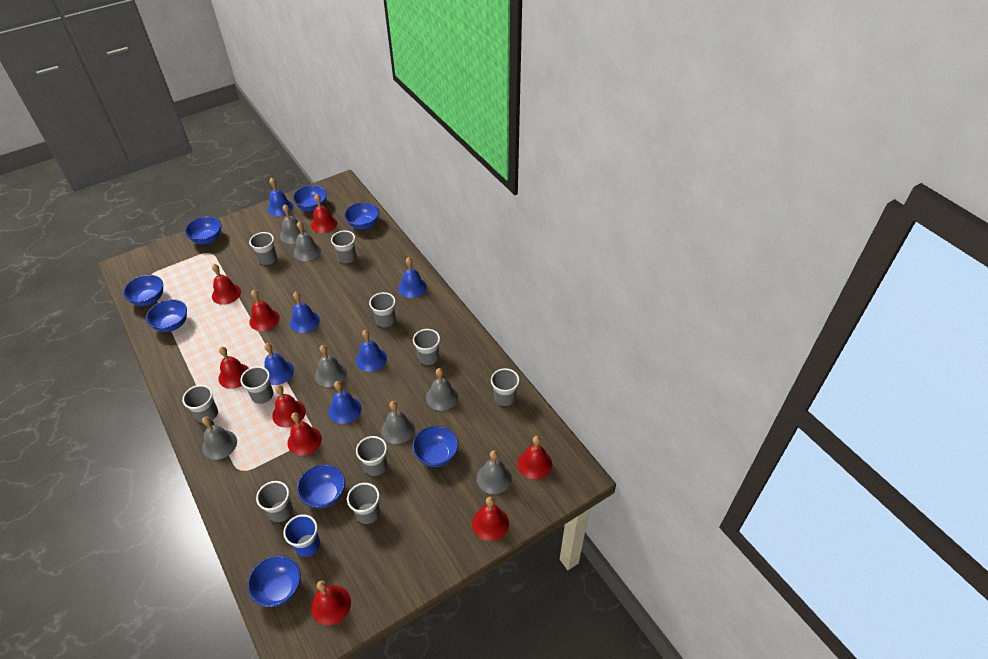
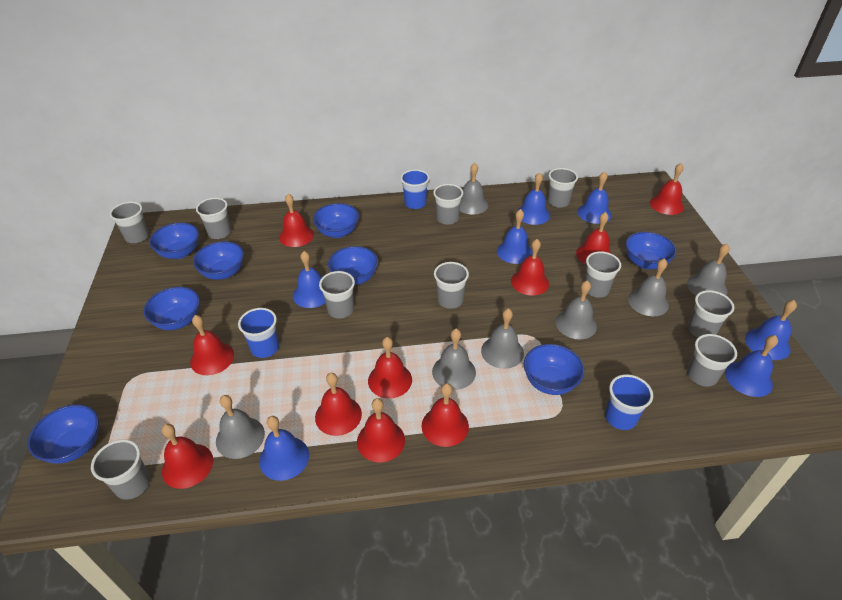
blue bell: [264,343,294,385] [267,178,293,216] [290,292,320,333] [328,381,362,424] [356,330,387,372] [398,257,427,298] = 6 -> [259,416,309,481] [293,251,325,308] [497,209,533,264] [517,172,550,225] [577,171,612,224] [725,335,778,397] [745,300,797,360] = 7
blue cup: [283,514,320,557] = 1 -> [238,308,279,358] [401,169,430,209] [605,374,653,430] = 3
red bell: [212,264,241,305] [218,347,249,389] [249,290,279,331] [272,385,306,428] [287,412,322,456] [311,194,337,233] [311,581,351,625] [472,497,509,541] [518,436,552,479] = 9 -> [162,424,213,489] [190,315,234,375] [279,194,314,247] [315,373,362,436] [357,398,405,462] [368,337,412,398] [422,383,469,447] [511,239,549,295] [576,212,612,265] [650,163,684,215] = 10

